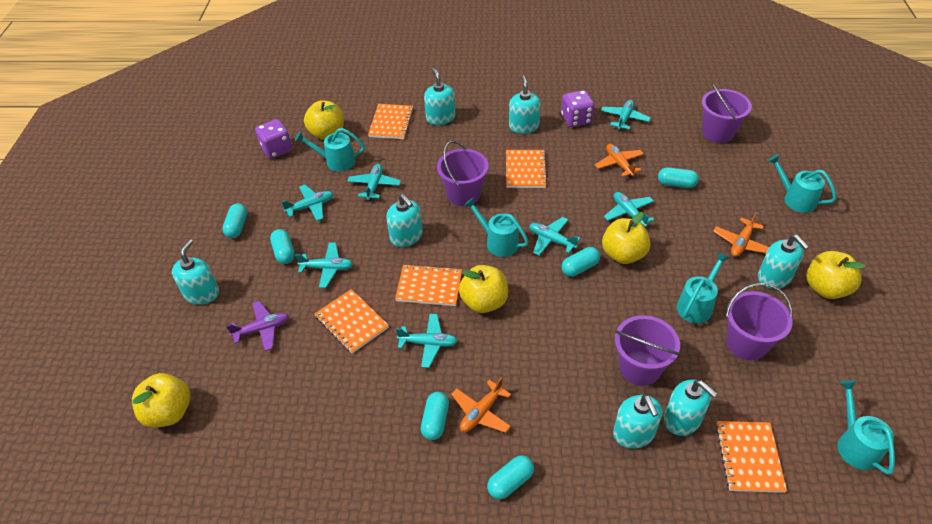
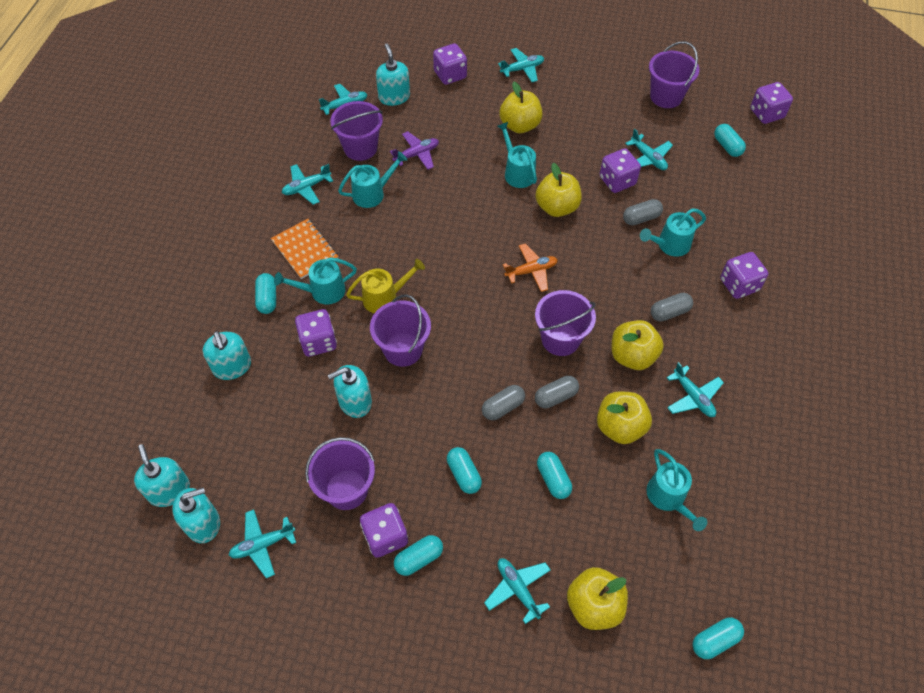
grey capsule: none = 0 -> [482,385,525,420] [535,376,579,408] [623,199,663,225] [651,293,693,322] = 4
orange notebook: [315,289,389,353] [368,104,414,139] [395,264,462,306] [506,150,548,188] [716,421,787,493] = 5 -> [271,219,339,279] = 1
orange plane: [451,377,511,433] [595,144,644,178] [713,212,769,257] = 3 -> [503,243,558,292] = 1
purple bucket: [437,141,489,206] [615,315,680,386] [702,83,752,143] [726,283,793,360] = 4 -> [305,437,375,510] [330,101,383,161] [370,294,431,367] [535,290,596,356] [649,41,699,108] = 5
purple dice: [255,119,292,159] [561,90,594,127] = 2 -> [295,309,337,357] [360,503,408,558] [433,43,467,85] [600,148,641,193] [720,252,768,299] [750,82,793,124] = 6
turquoise soap dispenser: [172,239,219,305] [386,194,423,247] [424,68,455,125] [509,75,541,134] [613,395,662,449] [664,379,718,436] [758,235,809,289] = 7 -> [134,444,190,507] [172,487,220,543] [203,331,251,380] [328,365,372,418] [376,43,410,106] = 5
yellow watering can: none = 0 -> [346,259,425,313] = 1

